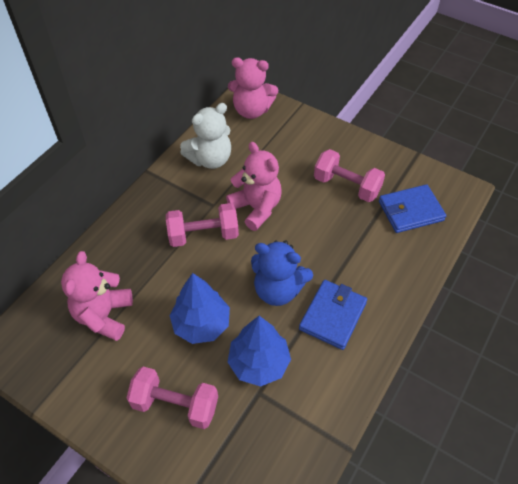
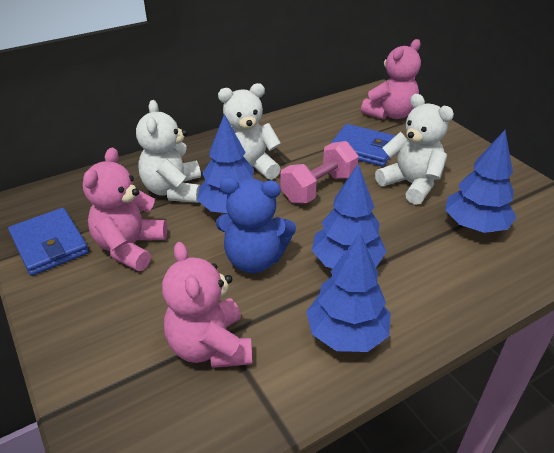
blue tree: [169,273,230,344] [228,316,291,386] = 2 -> [197,114,254,213] [306,233,391,352] [312,164,387,268] [445,130,517,233] = 4
pink dumbbell: [127,366,218,429] [166,203,239,247] [314,149,385,202] = 3 -> [280,141,359,203] = 1
white teddy bear: [180,103,231,169] = 1 -> [136,100,201,203] [218,83,281,180] [375,94,454,205] = 3

